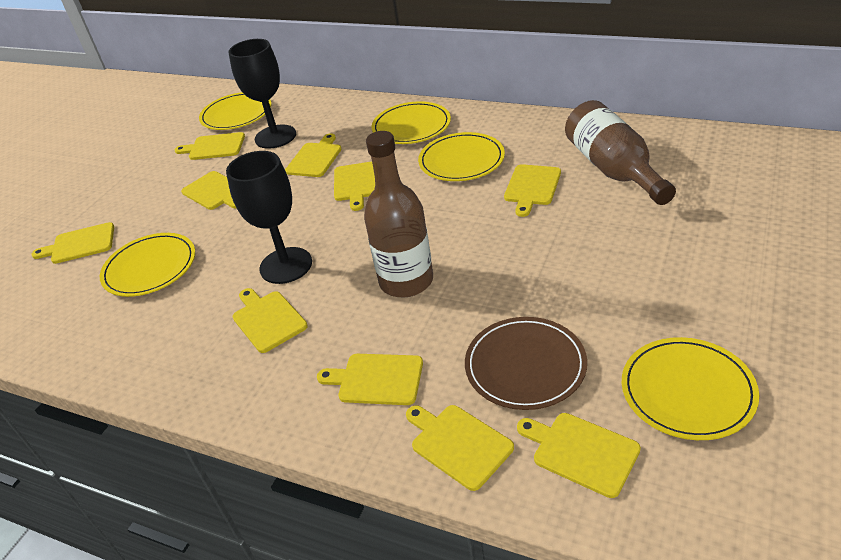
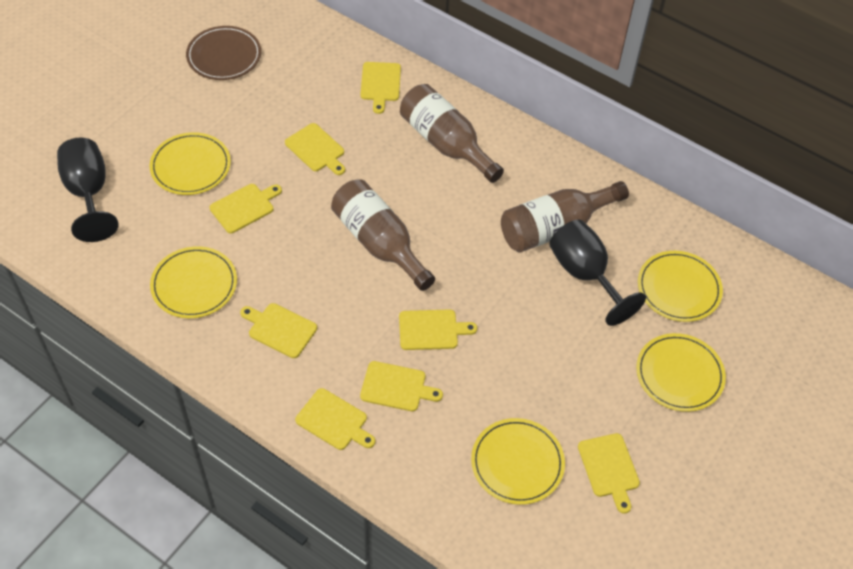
brown bottle: [364,131,433,297] [565,100,676,205] = 2 -> [331,179,435,291] [400,84,504,183] [501,181,629,252] = 3
yellow cutting board: [31,222,114,264] [175,132,245,160] [181,171,236,210] [233,288,308,353] [285,133,341,177] [317,354,423,405] [334,161,375,211] [406,405,514,491] [504,164,561,217] [517,413,641,498] = 10 -> [210,184,282,233] [240,303,317,358] [285,123,345,175] [295,388,375,450] [360,62,401,114] [360,361,443,411] [399,309,477,350] [578,433,640,514] = 8

